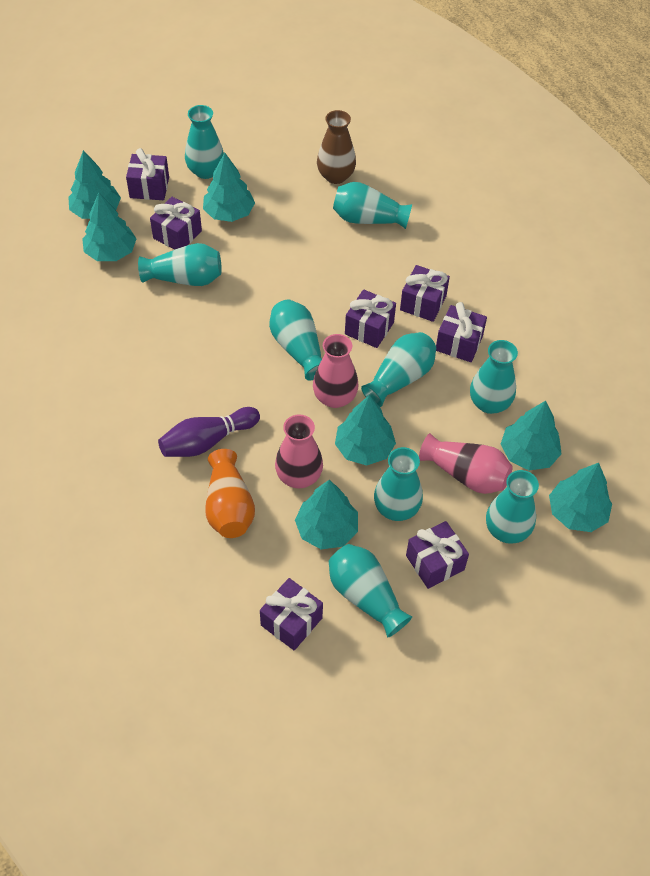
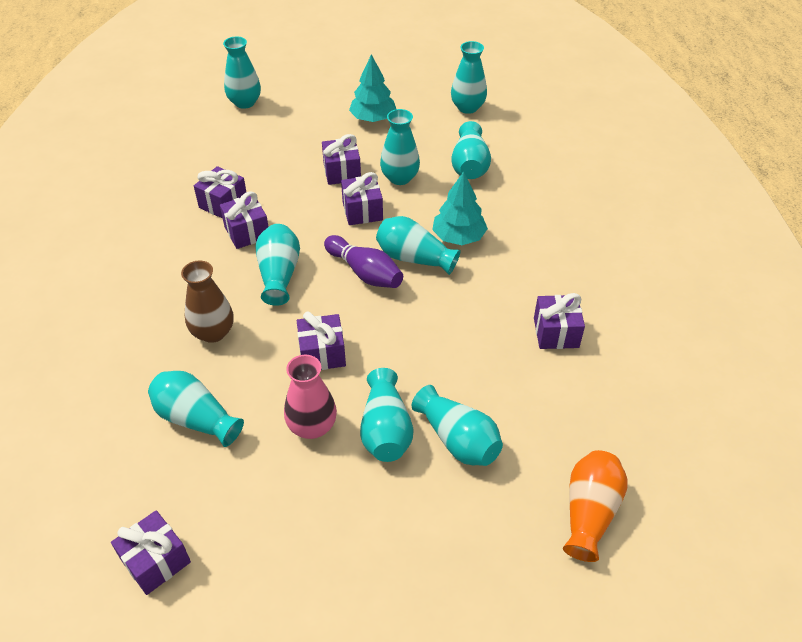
pink vase: [275,414,323,489] [313,334,358,408] [419,433,513,494] = 3 -> [284,355,337,439] = 1
turquoise tree: [68,150,121,219] [82,193,137,261] [203,153,255,222] [295,480,358,549] [335,395,396,466] [501,401,562,470] [549,463,612,532] = 7 -> [349,54,396,122] [432,171,488,245] = 2

